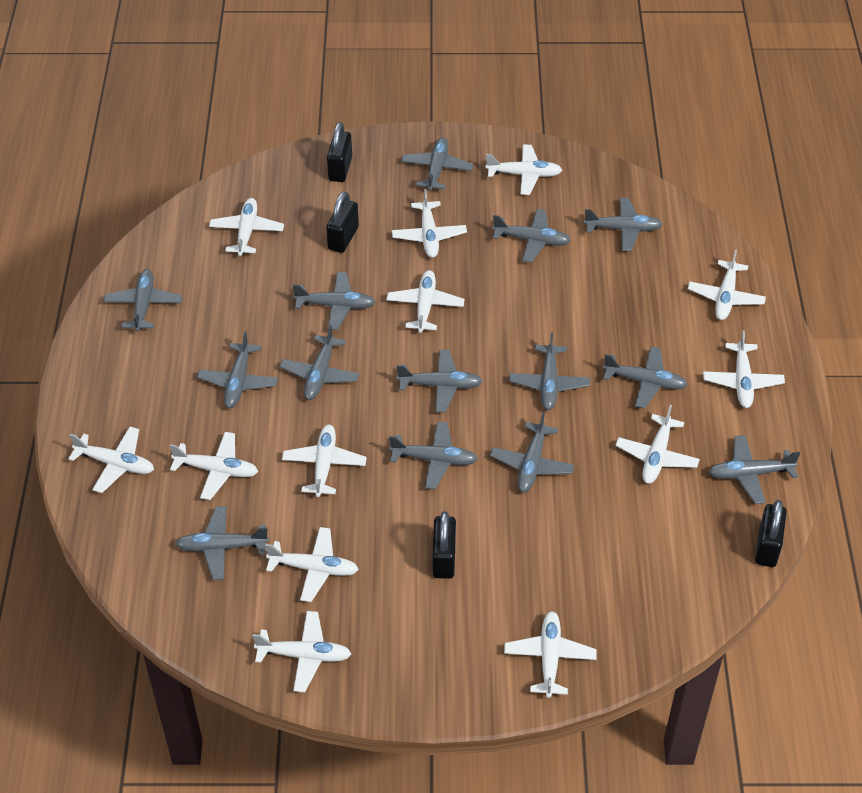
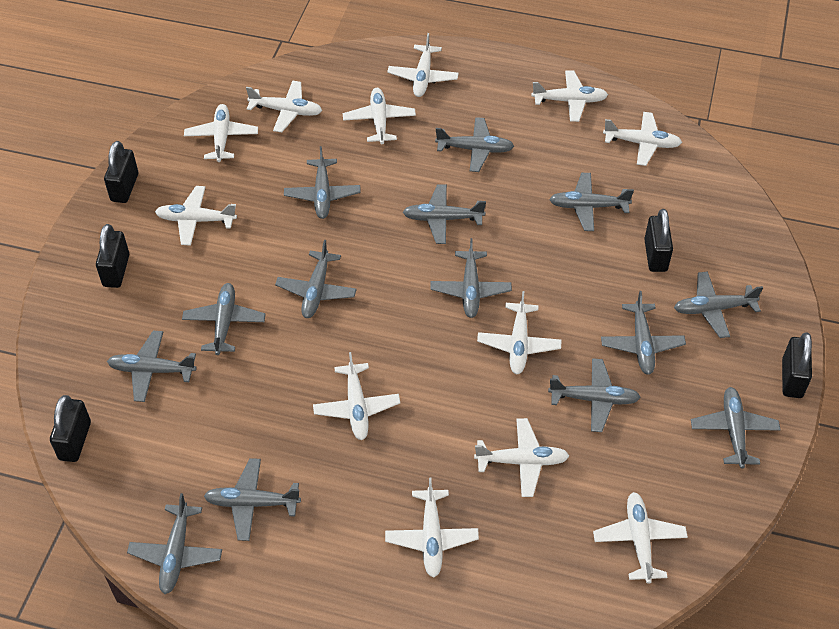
black padlock: [326,191,359,253] [327,122,352,182] [433,511,456,579] [755,500,787,567] = 4 -> [50,395,91,462] [96,224,129,288] [104,141,138,203] [644,209,673,272] [782,332,812,398] = 5
white plane: [68,427,154,493] [170,432,258,500] [209,198,284,256] [253,611,351,692] [265,527,359,602] [282,425,367,497] [386,270,465,333] [392,189,467,258] [486,144,562,195] [504,611,597,698] [616,405,700,484] [688,249,766,320] [703,330,785,408] = 13 -> [155,186,237,246] [184,104,258,162] [246,81,322,132] [313,352,400,440] [343,88,416,144] [385,478,479,578] [387,33,459,97] [474,418,569,497] [477,291,562,374] [532,71,608,122] [593,492,688,584] [603,112,682,166] = 12

